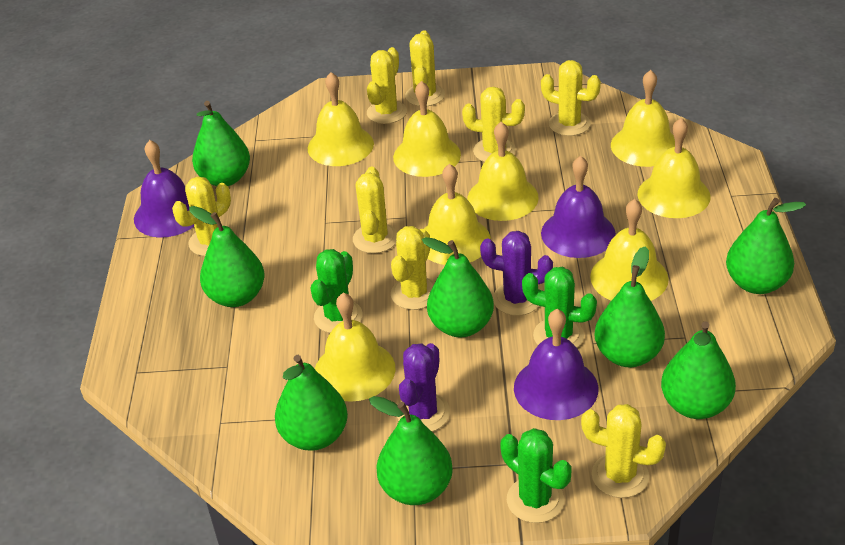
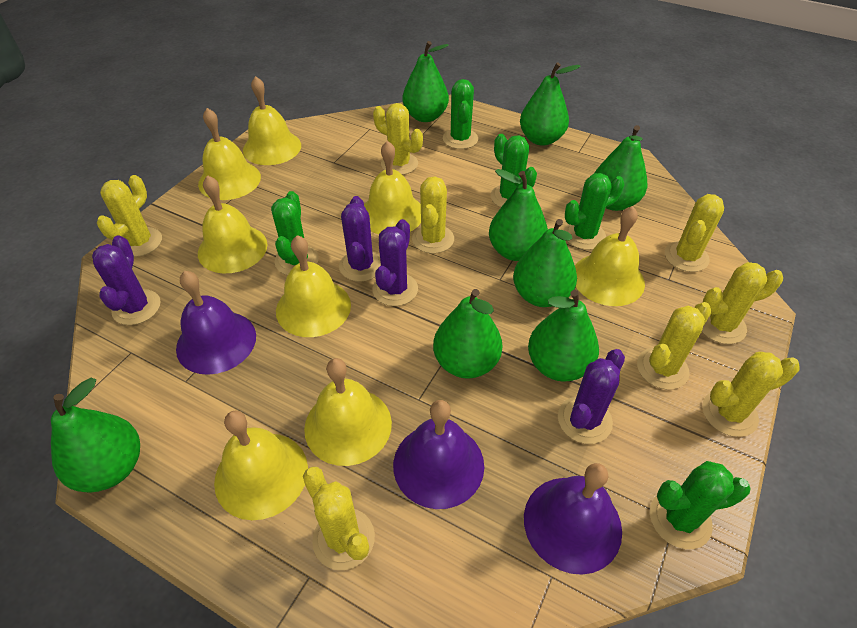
green cactus: [310,249,363,333] [500,428,572,523] [522,267,597,348] = 3 -> [271,191,319,275] [443,79,478,149] [491,134,537,207] [564,173,624,250] [650,461,751,549] = 5
purple cactus: [397,343,450,432] [480,231,553,316] = 2 -> [92,236,161,325] [339,196,381,282] [373,219,418,306] [558,349,625,444] = 4

